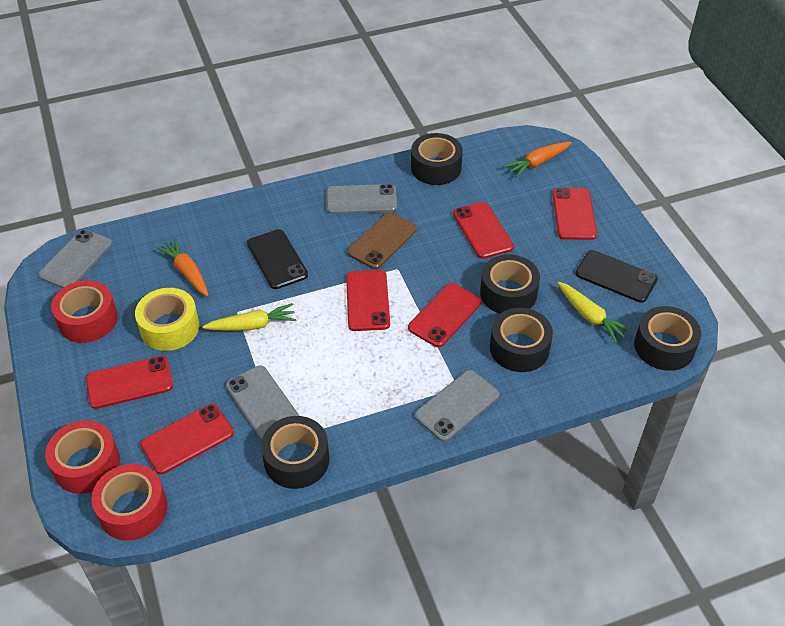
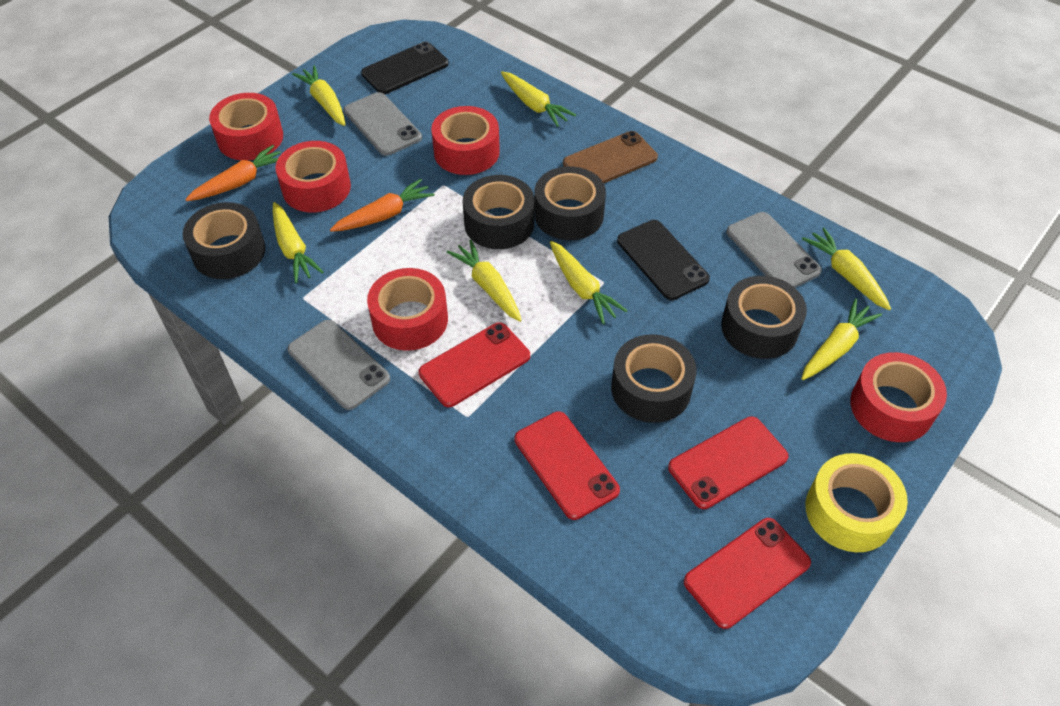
grey phone: [38,229,112,288] [226,366,299,440] [327,184,397,214] [415,370,500,442] = 4 -> [287,320,390,410] [344,92,422,156] [726,212,822,287] = 3
red phone: [86,356,173,409] [140,404,234,474] [346,270,390,331] [408,283,482,347] [453,202,514,259] [552,188,597,240] = 6 -> [419,322,530,407] [515,411,620,520] [668,416,789,509] [684,518,811,629] = 4
red tape: [45,420,120,494] [51,280,118,343] [91,464,167,541] = 3 -> [209,93,283,161] [275,141,351,212] [367,268,448,351] [431,106,500,175] [850,352,947,442] = 5
yellow carrot: [202,303,297,331] [557,282,632,343] = 2 -> [273,202,323,283] [292,65,345,126] [447,240,522,322] [501,71,576,127] [550,241,628,324] [801,299,882,380] [802,228,891,310] = 7

